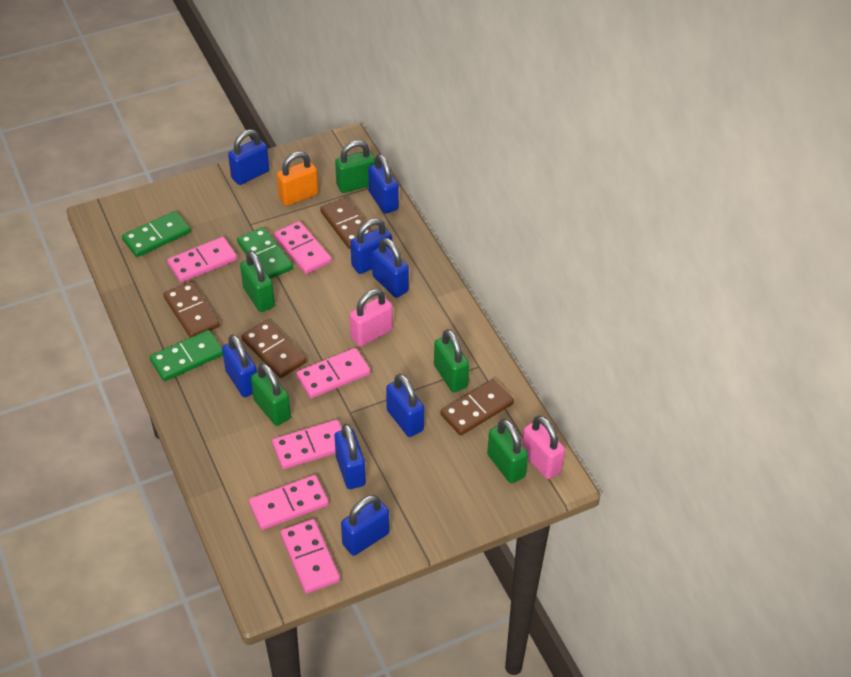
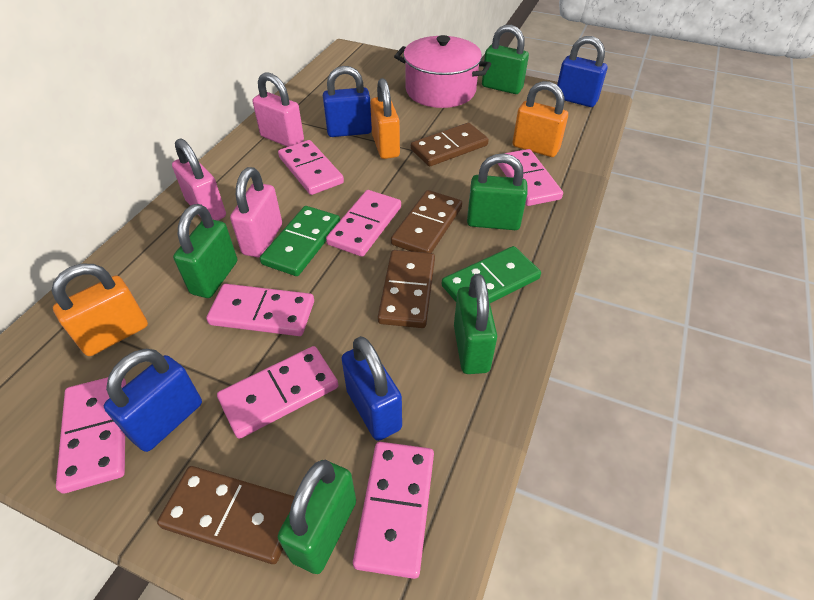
blue padlock: [222,334,257,397] [228,129,269,185] [335,424,366,489] [341,495,389,556] [350,218,392,274] [368,154,399,214] [372,238,409,298] [386,374,424,437] = 8 -> [104,349,202,452] [323,66,372,137] [341,336,402,441] [557,36,608,107] = 4
green domino: [122,211,191,257] [150,330,223,381] [237,227,293,279] = 3 -> [260,206,340,276] [442,246,541,303] = 2
orange padlock: [277,151,318,206] = 1 -> [52,264,148,356] [370,78,400,159] [512,81,568,157] = 3
pink domino: [167,237,237,283] [249,475,329,530] [272,420,342,469] [274,221,332,274] [280,519,340,593] [296,348,370,398] = 6 -> [56,377,126,493] [206,284,314,336] [217,346,338,439] [278,140,344,195] [326,190,401,257] [353,442,434,579] [497,149,563,206] = 7
pink padlock: [350,289,393,347] [522,416,565,479] = 2 -> [172,138,226,221] [230,167,282,258] [252,72,304,147] = 3
pink pot: none = 0 -> [394,35,491,108] = 1

